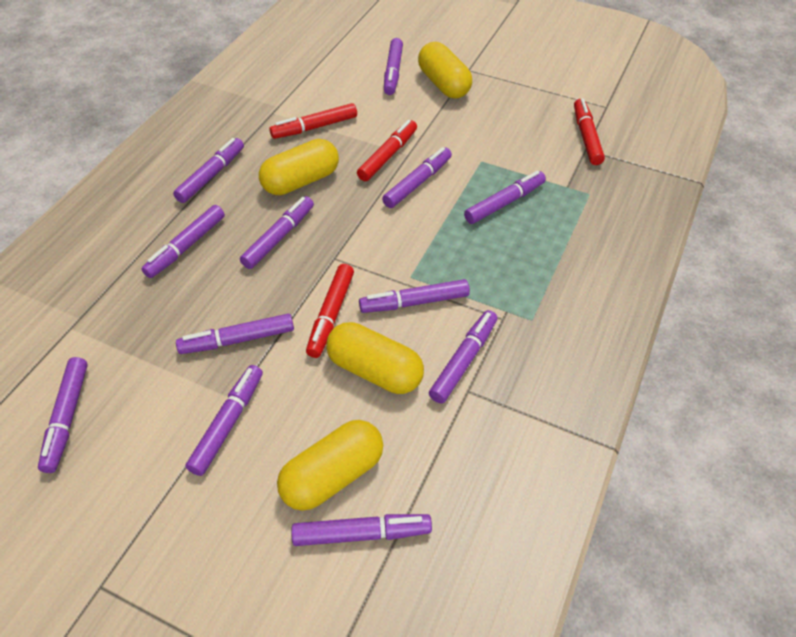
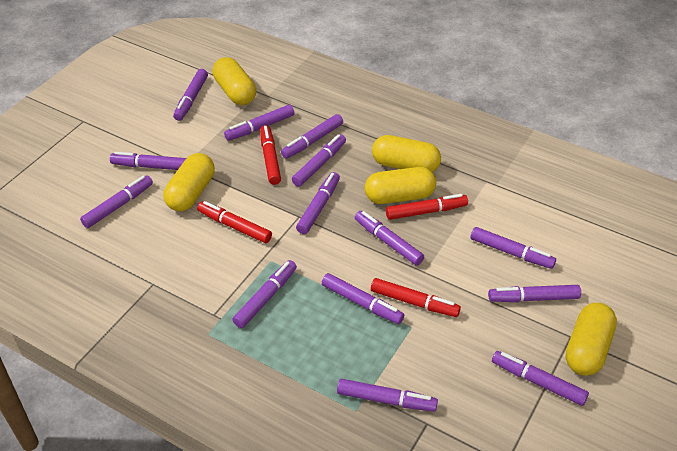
purple marker: [38,357,88,473] [142,205,225,278] [173,138,244,203] [176,314,294,354] [186,365,263,476] [240,196,314,269] [291,514,432,546] [359,279,470,313] [382,147,452,208] [384,38,403,95] [429,310,497,403] [464,171,546,224] = 12 -> [80,175,153,228] [110,152,186,170] [173,69,208,121] [224,105,295,141] [232,260,297,328] [281,114,343,159] [292,134,346,187] [296,172,340,234] [322,273,404,324] [337,379,438,412] [355,211,424,266] [471,227,556,269] [488,285,581,302] [492,351,589,406] = 14
yellow capsule: [259,139,339,195] [277,420,383,511] [326,322,424,394] [418,42,472,99] = 4 -> [163,153,215,211] [213,57,256,105] [365,167,436,204] [372,135,441,172] [565,303,617,376] = 5

